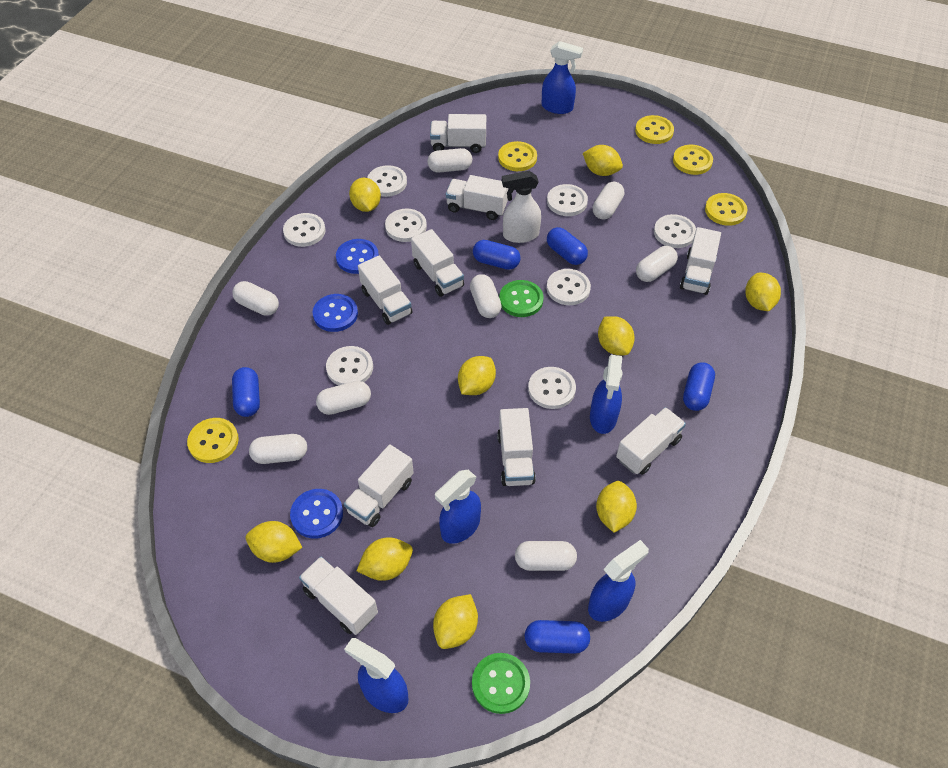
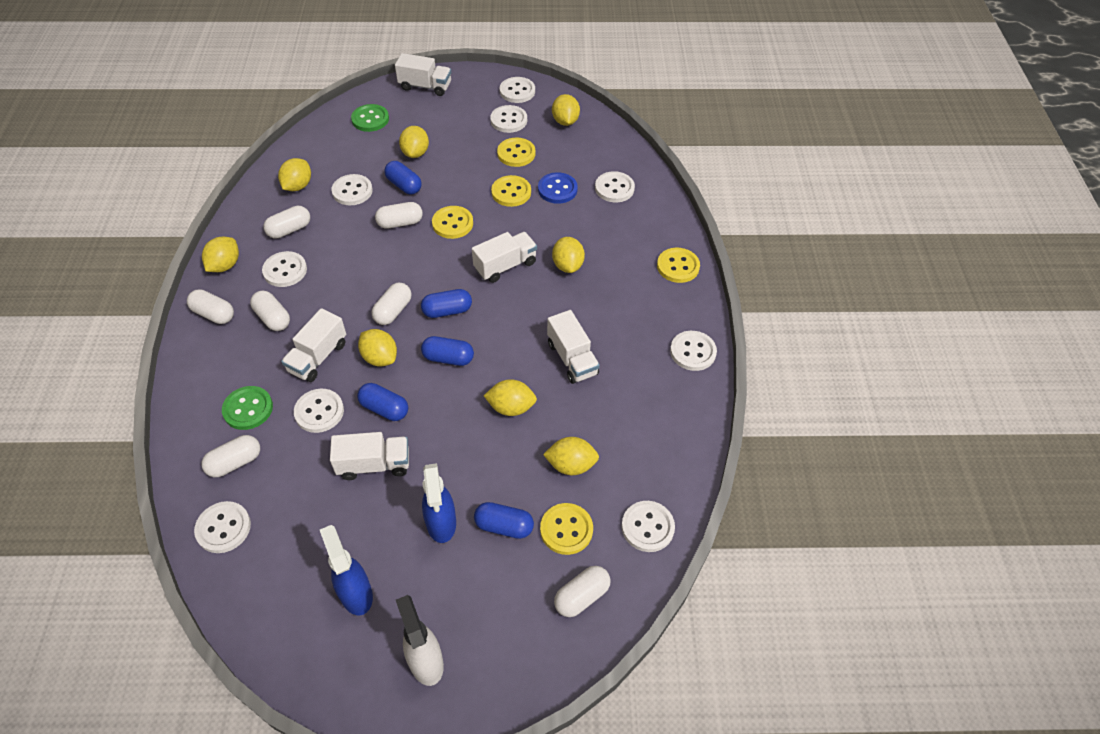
blue button: [290,489,343,539] [313,294,358,332] [336,239,379,274] = 3 -> [538,172,578,204] = 1
blue spray bottle: [344,638,408,713] [435,469,481,544] [542,41,583,114] [588,540,649,622] [590,355,623,434] = 5 -> [320,525,373,615] [422,463,456,543] = 2
white button: [283,213,326,247] [326,346,373,385] [367,165,407,197] [385,209,427,242] [528,367,576,409] [547,184,588,216] [547,269,591,305] [654,214,696,248] = 8 -> [194,501,251,553] [262,251,307,287] [294,389,344,433] [332,174,373,205] [490,105,527,133] [500,77,535,103] [595,171,635,202] [622,501,675,552] [670,331,717,371] = 9
white capsule: [232,281,279,316] [249,434,307,464] [316,381,371,415] [427,148,472,173] [470,274,502,318] [515,541,577,571] [593,182,624,220] [636,246,678,282] = 8 -> [187,289,234,324] [202,435,260,477] [250,290,290,331] [264,206,310,239] [371,283,412,325] [375,202,423,229] [554,566,611,617] = 7
white truck: [299,556,378,635] [344,444,414,527] [358,256,412,325] [411,229,464,297] [430,114,486,153] [446,175,508,220] [497,408,536,486] [616,407,686,475] [680,227,721,295] = 9 -> [281,308,346,382] [330,432,409,480] [395,53,451,96] [472,232,537,283] [547,310,600,384] = 5
yellow lemon: [246,521,302,563] [349,178,381,212] [357,537,413,581] [433,594,478,649] [458,356,496,395] [583,145,623,176] [596,481,637,533] [598,316,635,355] [745,273,781,311] = 9 -> [202,237,239,272] [278,158,311,191] [358,329,397,366] [399,126,429,158] [484,379,537,416] [543,437,599,475] [552,94,580,126] [552,237,585,273] = 8

